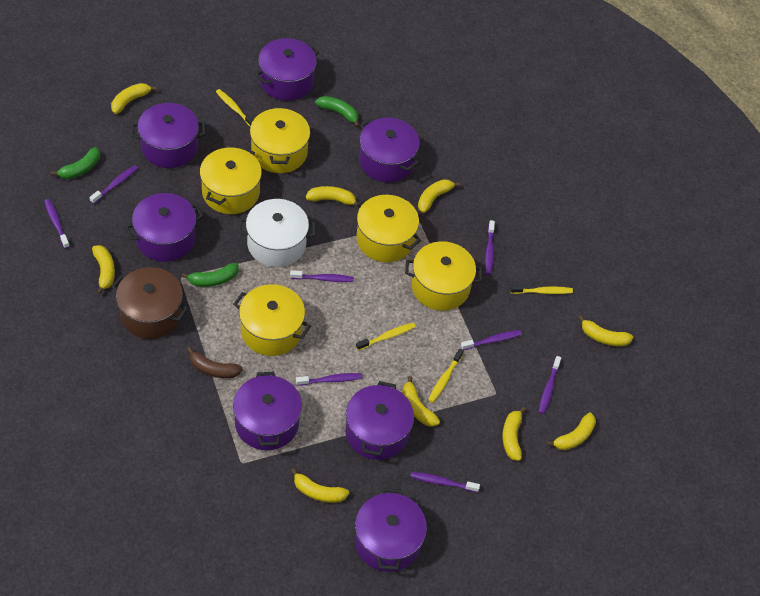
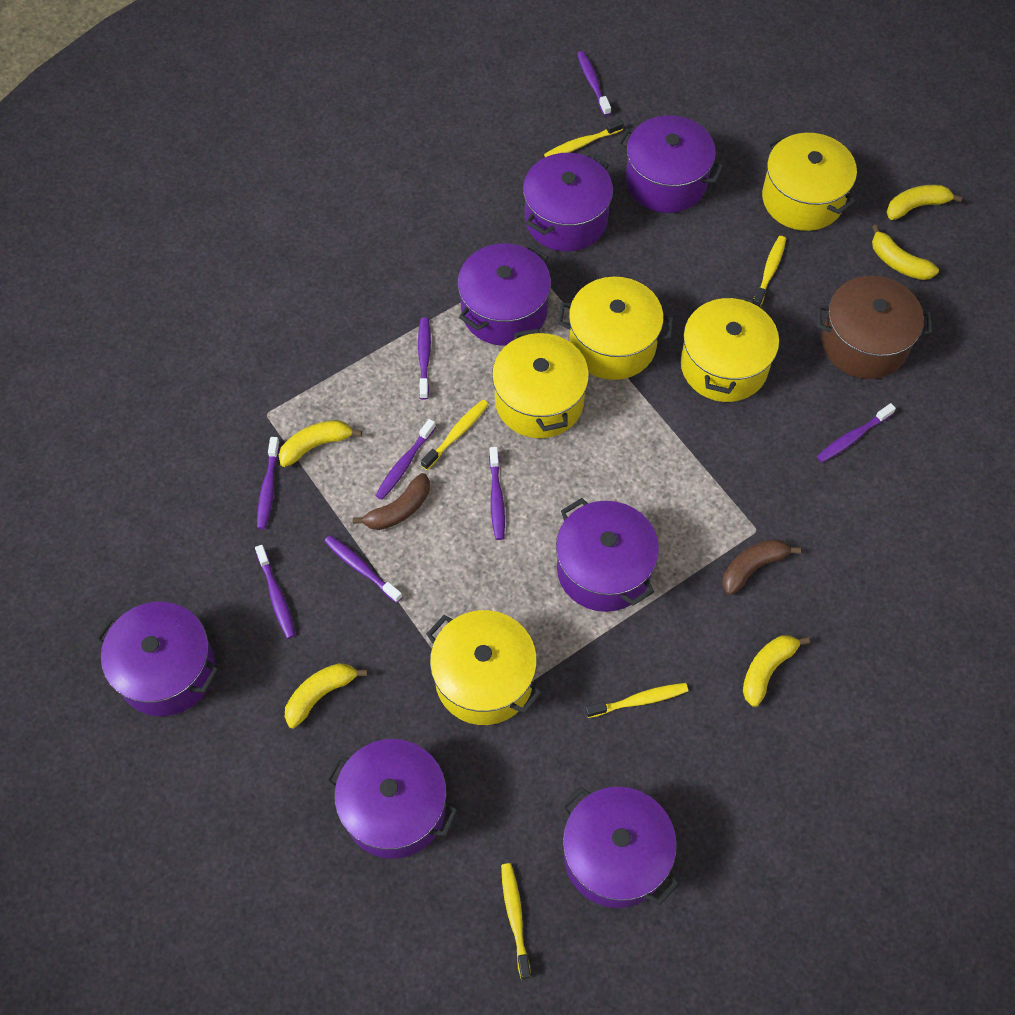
brown banana: [187,347,243,378] = 1 -> [353,473,430,530] [723,539,801,595] = 2
green banana: [51,147,100,179] [181,263,238,287] [315,96,360,127] = 3 -> none = 0
white pot: [238,199,316,267] = 1 -> none = 0
yellow banana: [92,245,115,294] [111,83,157,114] [291,468,349,503] [306,186,361,207] [402,376,440,427] [418,179,460,213] [502,407,526,461] [547,413,596,450] [578,316,633,346] = 9 -> [279,420,362,467] [285,663,367,728] [743,635,810,707] [872,224,939,280] [886,185,963,220] = 5
yellow toothbrush: [216,89,254,126] [356,323,416,351] [428,349,464,403] [510,285,573,294] = 4 -> [421,400,489,470] [501,863,531,979] [544,119,624,157] [585,683,688,718] [754,236,786,307] = 5

